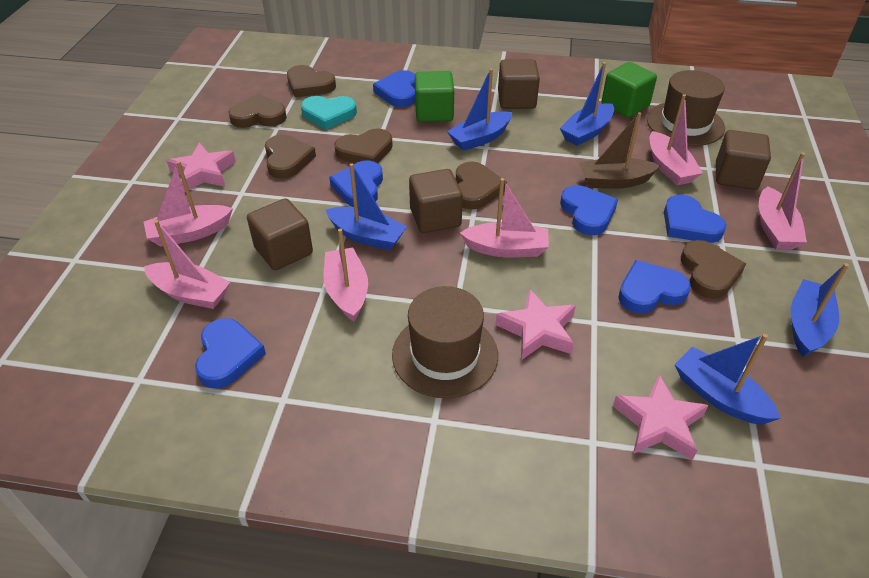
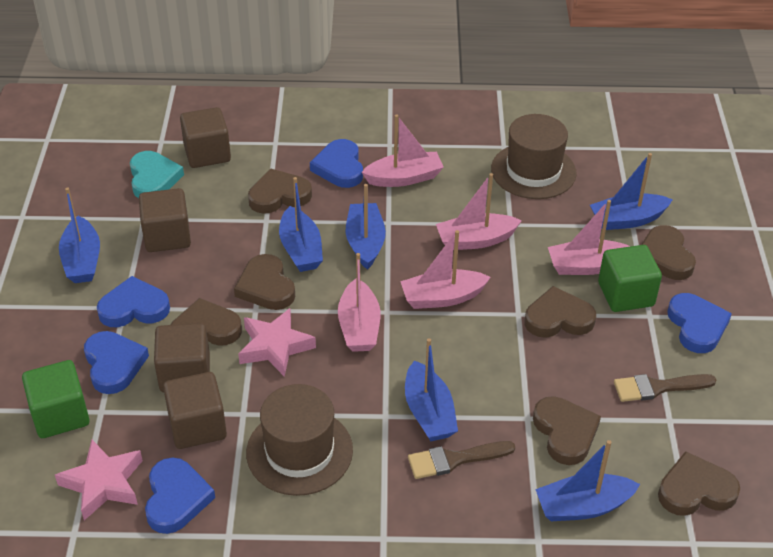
blue boat: [326,163,407,250] [447,69,512,151] [560,62,614,146] [674,334,781,425] [790,263,849,357] = 5 -> [59,187,100,283] [279,177,323,272] [346,184,386,270] [405,338,458,441] [535,440,640,521] [590,153,673,230] = 6
blue heart: [195,318,266,388] [329,160,383,207] [373,70,415,107] [560,185,618,235] [618,260,691,314] [664,195,726,243] = 6 -> [84,331,149,394] [97,276,170,327] [145,457,215,534] [310,139,363,188] [667,293,732,353] = 5
brown boat: [579,112,660,189] = 1 -> none = 0
brown brush: none = 0 -> [408,441,515,479] [614,374,716,402] = 2
brown heart: [229,94,287,128] [265,135,316,179] [287,65,336,97] [334,128,393,163] [456,162,507,210] [681,240,746,299] = 6 -> [171,298,242,346] [234,254,295,310] [248,168,312,214] [525,286,596,338] [533,396,601,465] [641,225,696,280] [658,451,740,516] = 7
pink boat: [144,161,233,247] [144,220,231,309] [323,229,368,322] [460,178,549,258] [649,94,703,185] [759,153,807,250] = 6 -> [338,253,380,352] [361,114,444,187] [400,230,491,309] [436,173,522,250] [548,200,630,275] = 5
pink star: [167,143,236,192] [496,288,576,360] [613,375,709,460] = 3 -> [55,440,143,520] [238,308,316,377] = 2

